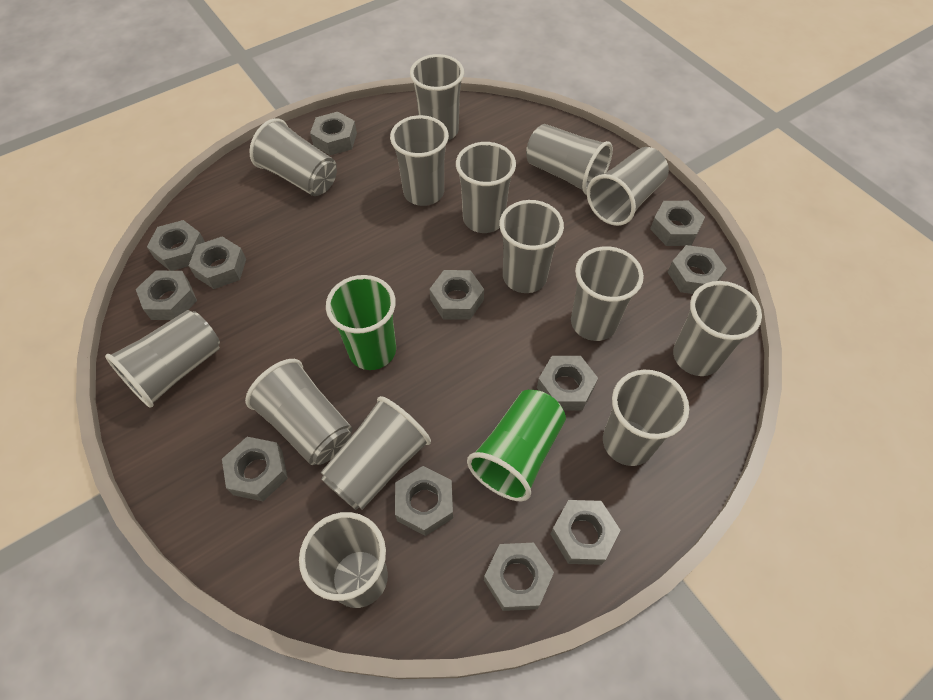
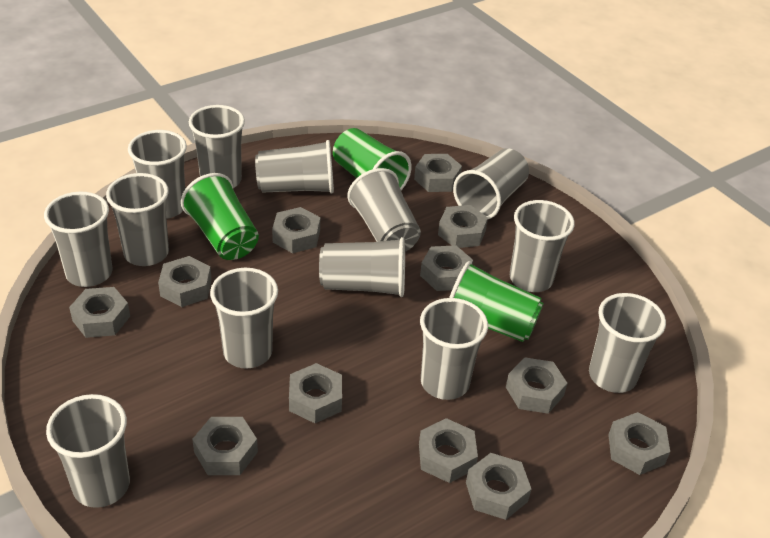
green cup: [326,275,396,370] [467,390,566,501] = 2 -> [181,173,259,260] [333,128,412,190] [449,261,544,342] = 3
grey cup: [105,310,220,408] [245,359,352,465] [249,118,337,196] [299,512,388,608] [320,396,431,510] [390,115,449,206] [410,54,464,140] [456,142,516,233] [499,200,564,293] [526,124,613,195] [571,246,644,341] [587,147,669,226] [603,370,689,466] [673,281,762,376] = 14 -> [44,192,113,287] [46,394,130,508] [106,173,169,266] [128,130,187,219] [189,105,245,188] [210,268,278,369] [255,140,334,194] [319,237,405,297] [347,168,421,252] [420,298,488,400] [453,148,529,219] [510,200,575,292] [589,293,666,393] = 13

